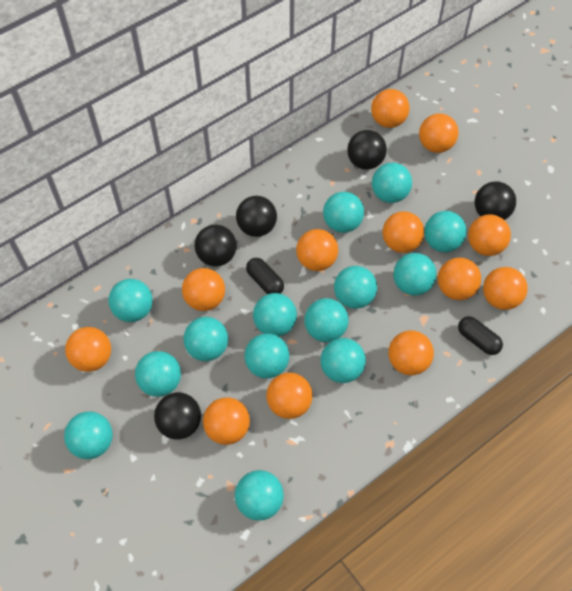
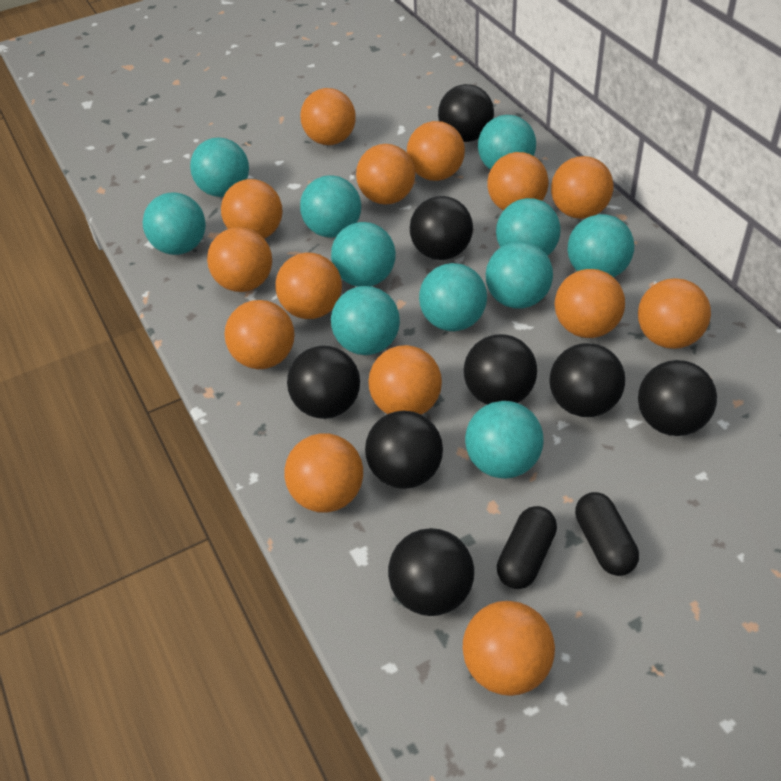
black ball: [154,392,201,440] [195,225,237,267] [236,196,277,237] [347,130,387,170] [475,181,516,220] = 5 -> [287,346,360,419] [365,411,443,489] [388,528,474,616] [410,196,473,260] [438,84,494,142] [464,334,537,405] [549,343,625,417] [638,360,717,436] = 8
orange ball: [65,327,111,372] [182,268,225,311] [203,397,250,445] [266,372,313,419] [296,229,338,271] [371,89,410,128] [382,211,424,253] [388,330,434,375] [419,113,459,153] [438,257,481,300] [468,214,511,256] [483,267,528,310] = 12 -> [207,227,272,292] [221,179,283,239] [224,300,295,369] [275,253,342,319] [284,433,363,512] [300,88,356,145] [356,144,415,205] [368,345,442,415] [407,121,465,181] [463,601,555,696] [487,152,548,211] [551,156,613,219] [555,269,625,338] [638,278,711,349] = 14
turquoise ball: [64,412,113,459] [109,279,152,322] [135,351,181,397] [183,317,228,361] [235,470,284,521] [244,333,289,378] [253,293,297,337] [304,298,349,342] [320,338,366,383] [323,192,364,233] [334,266,377,309] [372,163,412,203] [393,253,436,295] [424,211,467,252] = 14 -> [143,192,206,255] [190,137,249,197] [300,175,361,238] [331,222,396,287] [331,286,400,355] [419,263,487,331] [465,401,543,479] [478,115,536,170] [486,241,553,309] [496,198,561,256] [568,214,634,277] = 11

